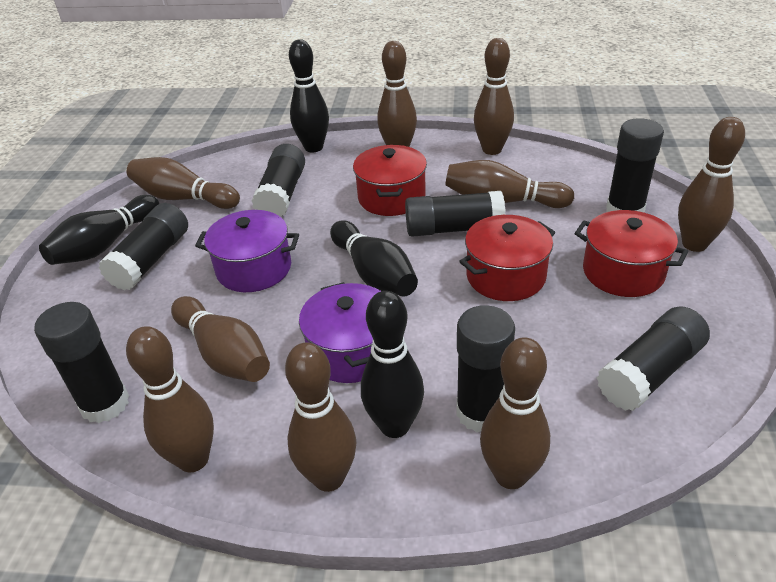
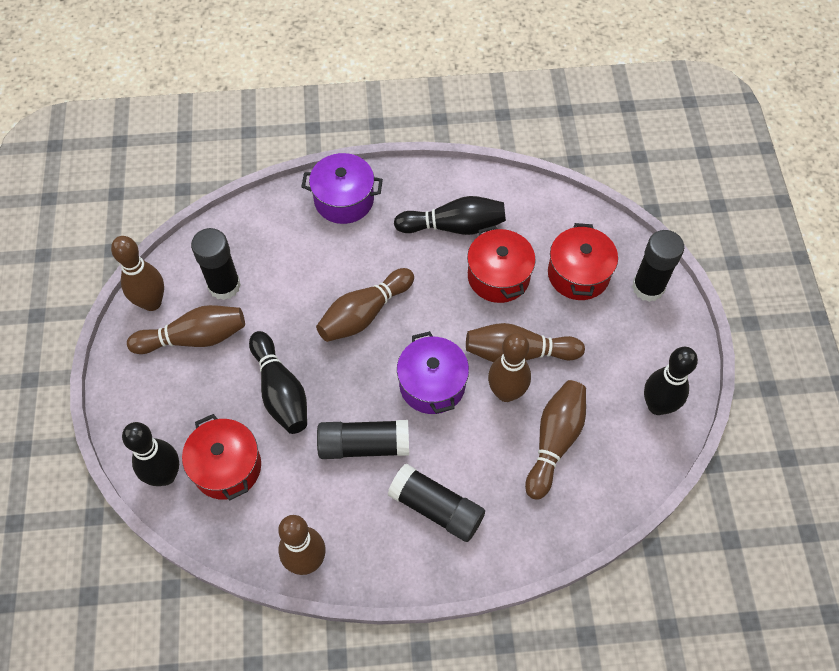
black glue stick: [34,302,129,423] [98,203,188,291] [252,144,305,217] [405,191,506,237] [456,305,515,433] [597,306,710,411] [606,118,664,213] = 7 -> [191,228,241,300] [317,420,409,459] [388,464,485,542] [632,230,684,302] = 4
brown bowling pin: [126,326,214,472] [127,157,240,209] [171,296,270,382] [285,343,356,492] [377,41,417,147] [445,160,574,208] [474,38,514,155] [480,337,550,489] [678,117,745,252] = 9 -> [111,236,164,311] [127,305,245,354] [278,515,326,575] [316,268,414,342] [466,323,585,362] [488,333,531,402] [525,380,586,500] = 7

